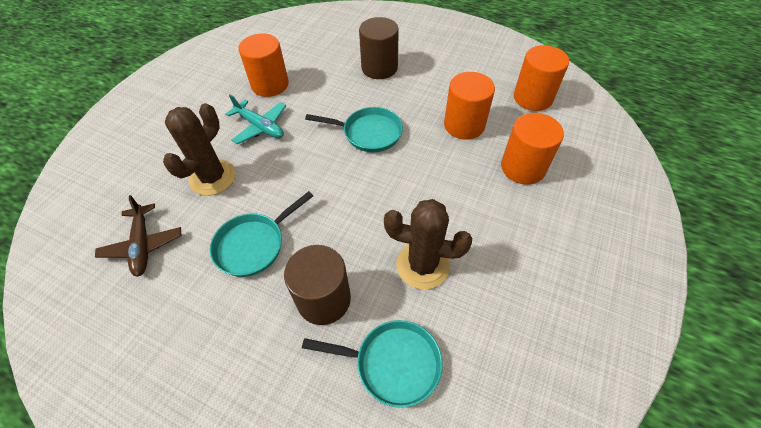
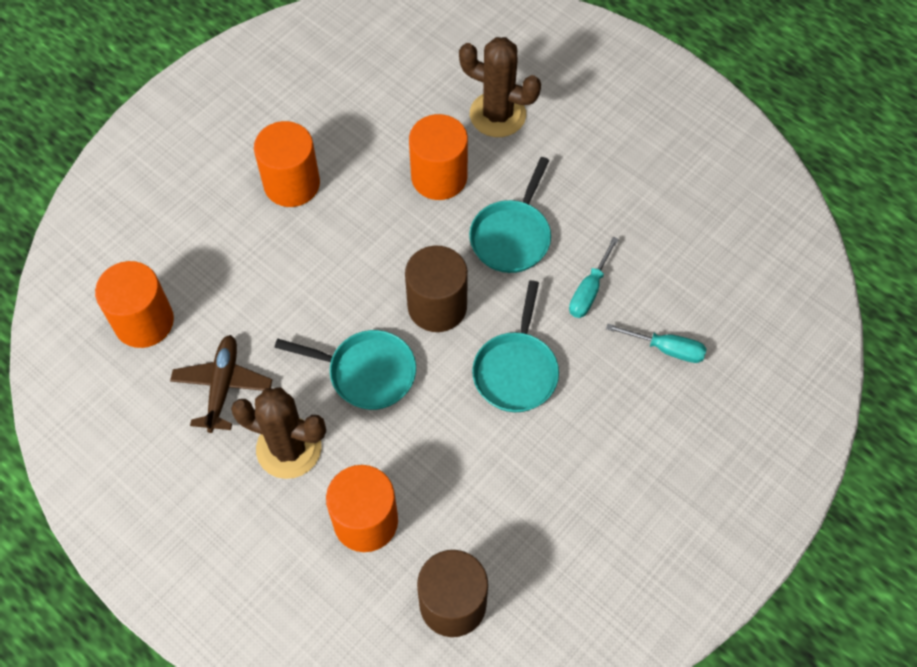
turquoise plane: [226,94,286,144] = 1 -> none = 0
turquoise screwdriver: none = 0 -> [569,237,619,318] [606,324,707,363] = 2

